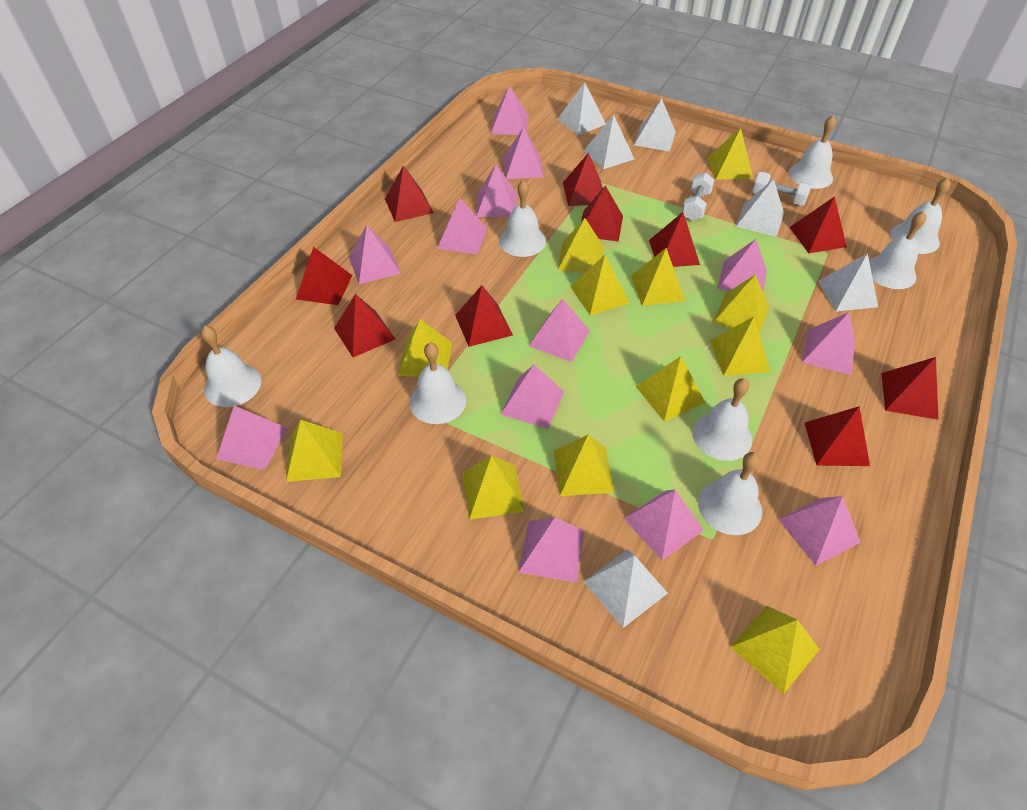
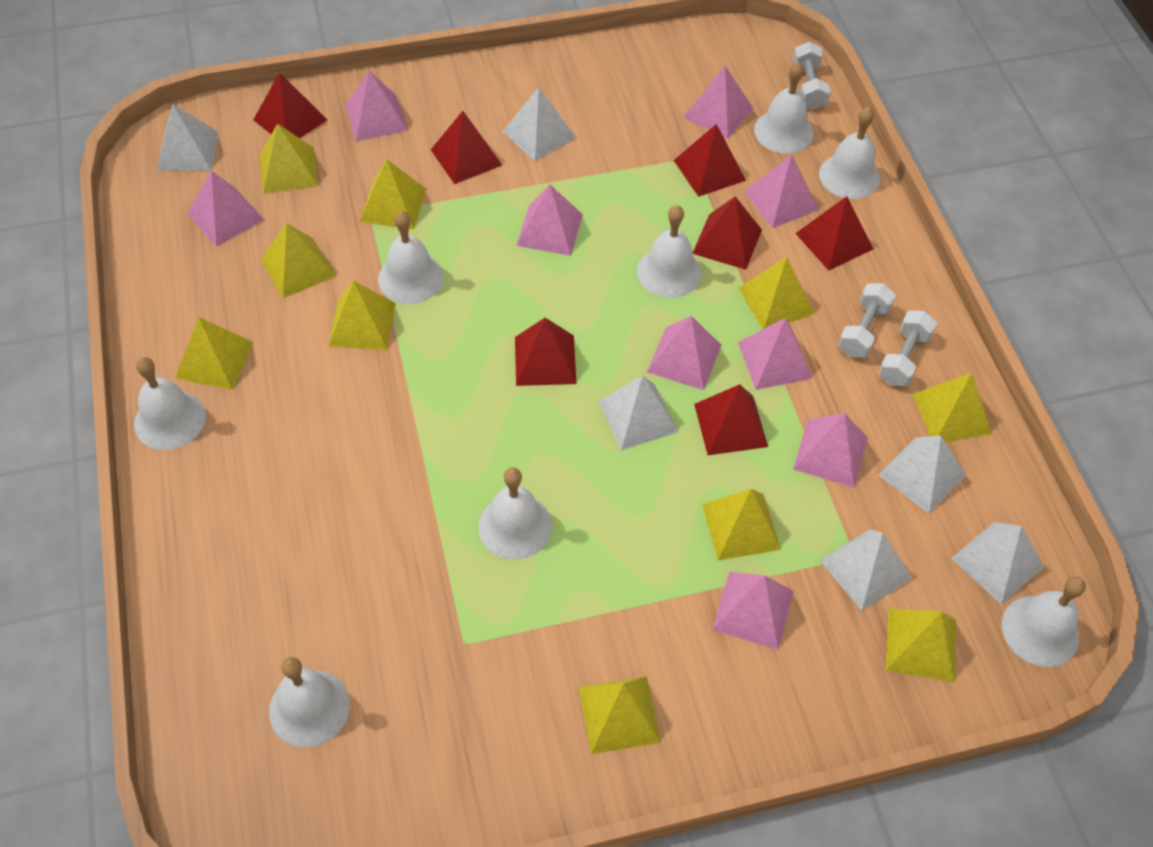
pink pyramid: [216,406,288,470] [349,225,401,284] [437,198,487,255] [476,165,517,217] [491,86,529,135] [500,365,564,429] [503,127,543,179] [518,517,584,583] [529,298,590,362] [624,490,704,560] [717,239,767,291] [778,496,861,566] [802,312,855,375] = 13 -> [187,171,264,247] [345,71,408,141] [516,185,583,256] [647,316,721,390] [683,66,753,139] [713,572,794,650] [738,318,813,390] [744,155,819,228] [793,413,868,488] = 9
red pyramid: [296,247,353,305] [334,294,396,357] [385,165,433,222] [455,285,513,347] [563,152,603,206] [581,185,623,242] [649,212,700,267] [790,196,847,253] [805,406,870,466] [881,357,938,420] = 10 -> [253,72,327,138] [431,111,502,184] [515,318,577,386] [674,124,746,197] [692,196,762,270] [694,384,768,455] [795,196,873,271] = 7
white dumbbell: [682,172,714,221] [752,172,812,206] = 2 -> [793,42,831,109] [838,283,896,358] [878,310,937,387] = 3
yellow pyramid: [286,420,343,482] [398,319,452,377] [463,456,525,520] [554,434,614,496] [558,218,604,273] [570,255,630,315] [631,248,685,306] [636,356,705,422] [707,128,753,180] [710,317,770,376] [713,275,769,334] [730,606,820,694] = 12 -> [175,317,254,390] [260,123,318,194] [260,223,336,298] [328,281,396,350] [360,159,426,230] [579,676,661,754] [702,489,781,561] [738,257,815,330] [886,608,956,683] [913,373,992,442] = 10

